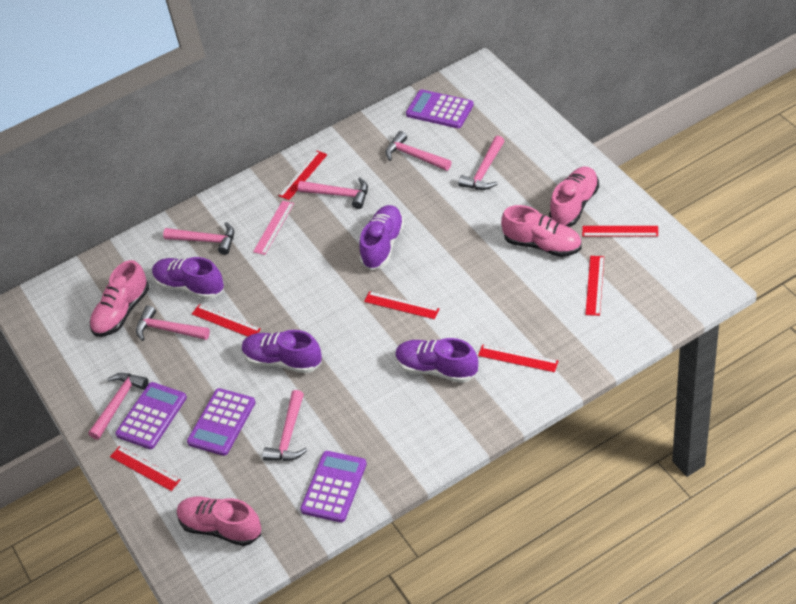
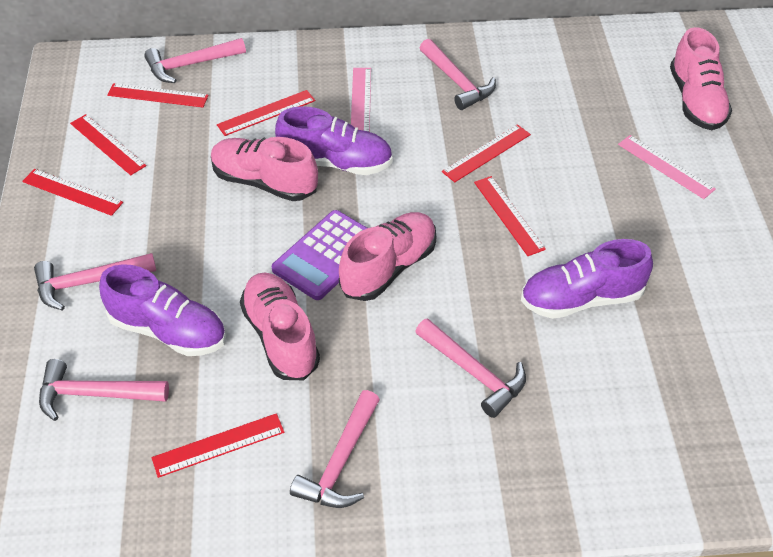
pink hammer: [88,373,148,440] [136,305,210,341] [163,222,234,255] [263,390,307,461] [298,178,368,209] [385,131,452,171] [458,136,504,190] = 7 -> [34,253,156,311] [39,359,169,421] [144,38,246,83] [290,390,380,508] [415,318,526,418] [420,39,496,110] = 6
pink ruler: [253,201,294,255] = 1 -> [351,68,371,132] [618,135,716,199] = 2
purple calculator: [116,382,187,449] [187,388,256,456] [300,451,367,523] [406,90,474,128] = 4 -> [272,210,367,300] = 1
purple shoe: [152,257,224,300] [242,330,322,373] [359,205,405,270] [395,338,478,383] = 4 -> [99,264,226,356] [275,106,393,175] [521,239,653,319] = 3

